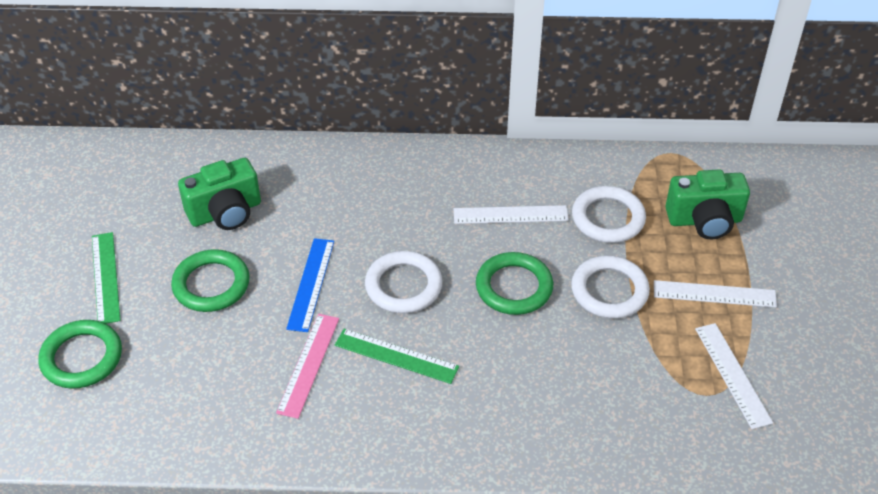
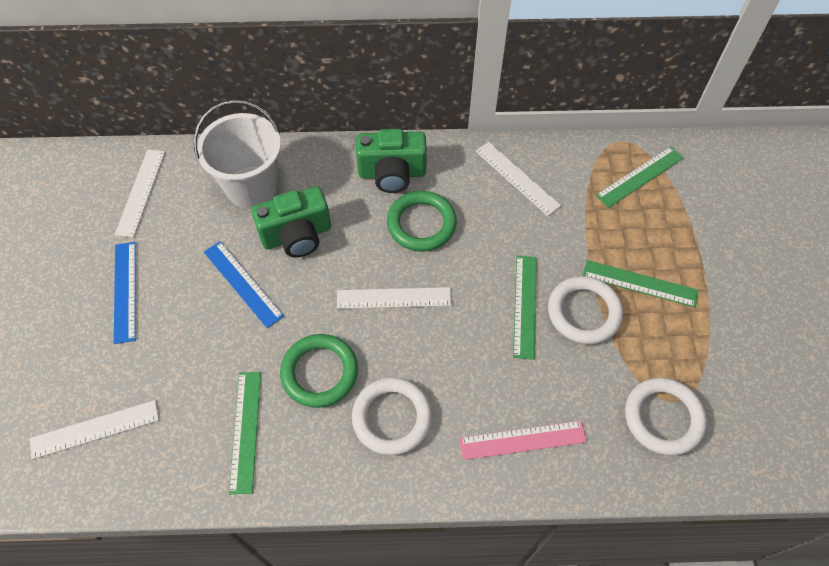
blue ruler: [286,238,334,332] = 1 -> [114,242,136,344] [204,241,284,328] = 2
green ring: [38,320,122,389] [171,249,250,312] [476,252,553,315] = 3 -> [280,334,358,408] [387,191,457,251] = 2
green ruler: [92,232,121,324] [335,329,459,384] = 2 -> [229,372,261,494] [513,256,537,360] [583,260,698,307] [595,146,684,208] = 4
white bucket: none = 0 -> [194,100,281,209] = 1
white ruler: [454,205,569,224] [654,280,777,308] [695,323,773,429] = 3 -> [30,400,159,459] [115,149,165,238] [337,287,452,309] [475,142,561,216] = 4

